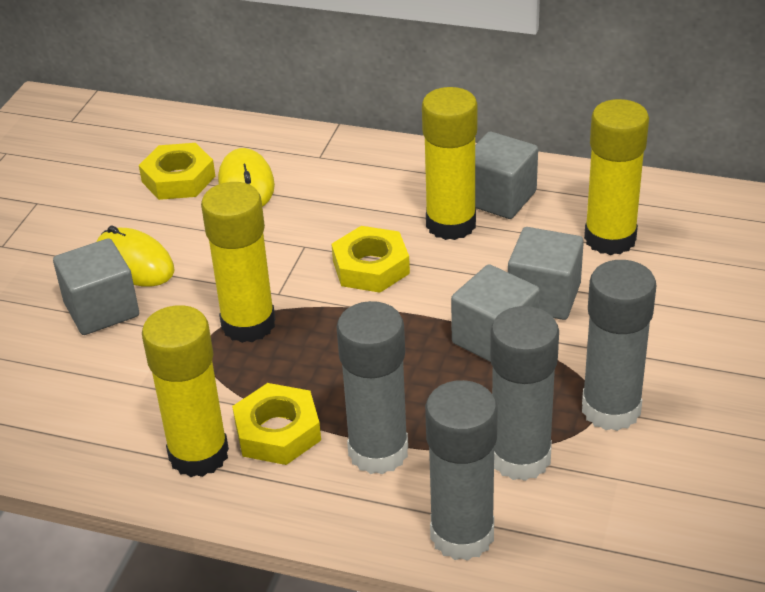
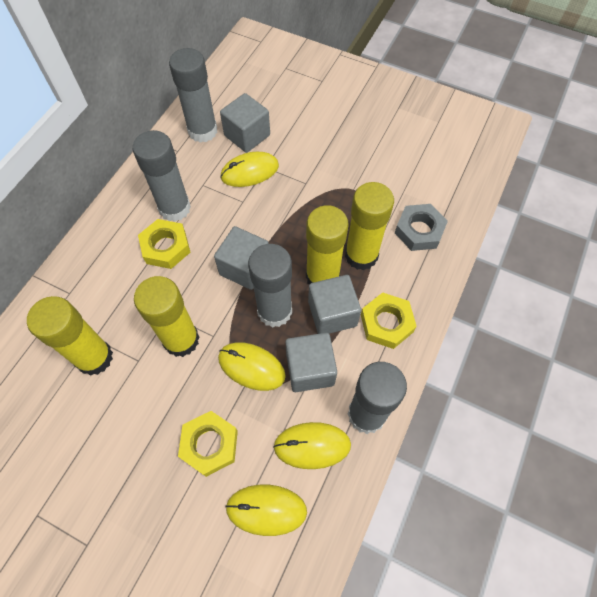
grey nut: none = 0 -> [395,204,448,251] = 1
yellow mouse: [96,225,175,287] [218,148,275,207] = 2 -> [218,342,286,391] [220,152,279,187] [225,485,307,536] [273,422,351,469] = 4

